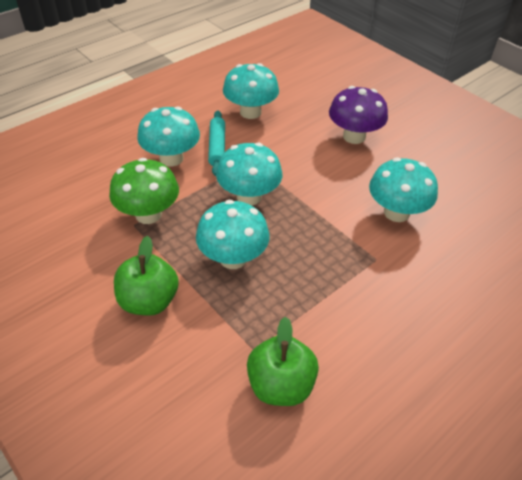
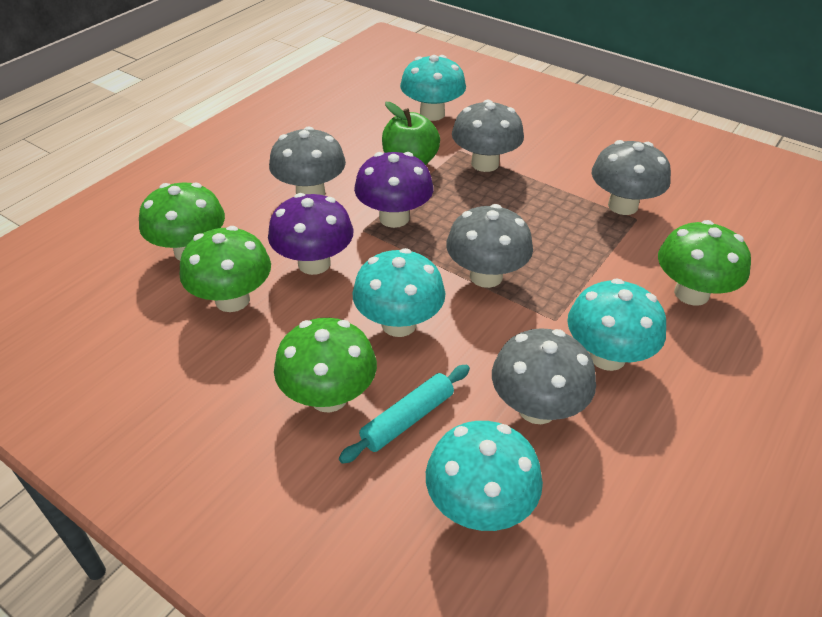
green apple: [114,236,179,316] [247,317,319,406] = 2 -> [382,102,440,165] = 1
green mushroom: [109,158,179,224] = 1 -> [139,182,225,260] [180,226,271,312] [274,318,377,413] [658,220,751,306] = 4
grey mushroom: none = 0 -> [269,126,346,196] [446,204,533,288] [452,100,524,172] [492,328,596,424] [592,140,671,215] = 5
purple mushroom: [329,86,388,144] = 1 -> [268,193,353,275] [354,152,434,228] = 2
turquoise mushroom: [137,106,200,166] [196,200,270,269] [216,143,282,206] [223,63,279,119] [369,158,438,222] = 5 -> [352,248,445,337] [400,55,466,121] [426,421,543,531] [567,278,666,371] = 4

